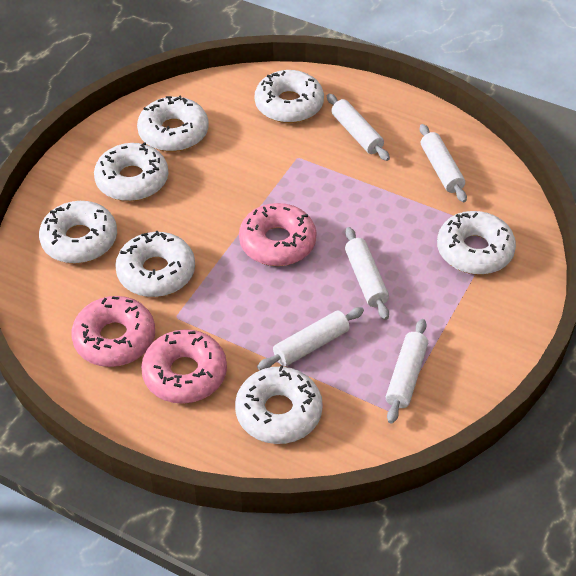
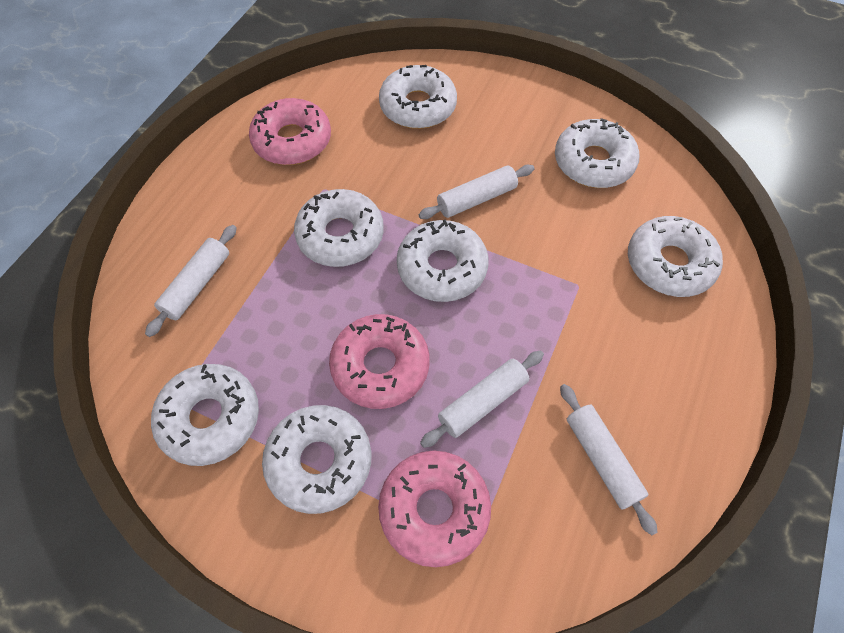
white rolling pin: [257,307,364,370] [327,94,390,161] [345,227,389,320] [386,319,428,424] [420,124,467,203] = 5 -> [145,225,237,337] [418,165,535,219] [420,351,544,448] [560,384,658,535] = 4

